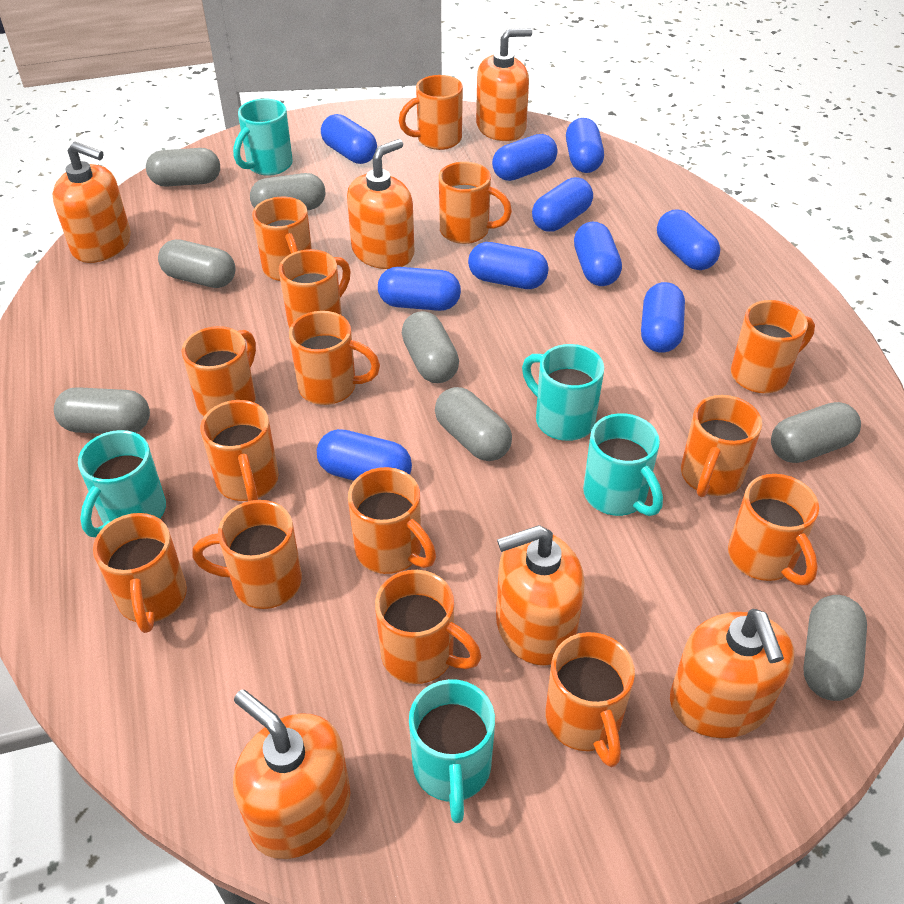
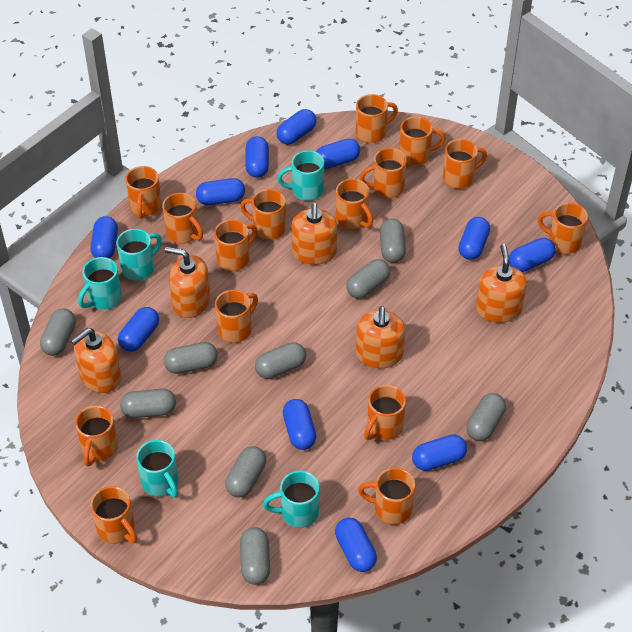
blue capsule: [317,429,412,481] [321,114,377,164] [378,267,461,311] [468,242,549,289] [492,134,557,181] [532,177,593,232] [566,118,604,173] [574,222,622,286] [641,282,685,353] [657,209,720,270] = 10 -> [91,216,118,259] [118,307,159,352] [196,178,245,205] [245,136,269,178] [277,109,316,145] [283,399,316,450] [316,138,360,169] [335,518,377,572] [412,434,467,471] [458,217,490,260] [509,238,556,272] = 11
grey capsule: [54,387,150,434] [146,148,220,187] [158,239,236,288] [250,173,325,210] [402,311,459,383] [435,387,512,461] [771,402,861,463] [803,595,867,701] = 8 -> [40,308,76,356] [120,389,176,418] [164,342,218,374] [225,446,266,498] [240,527,270,584] [255,342,306,379] [346,259,390,299] [380,219,406,263] [466,393,506,441] = 9
orange soap dispenser: [52,142,131,263] [233,690,350,859] [347,139,414,269] [476,28,532,141] [496,525,585,666] [670,609,794,738] = 6 -> [71,328,121,393] [165,247,210,318] [291,203,337,265] [356,306,405,368] [476,244,527,323] = 5

